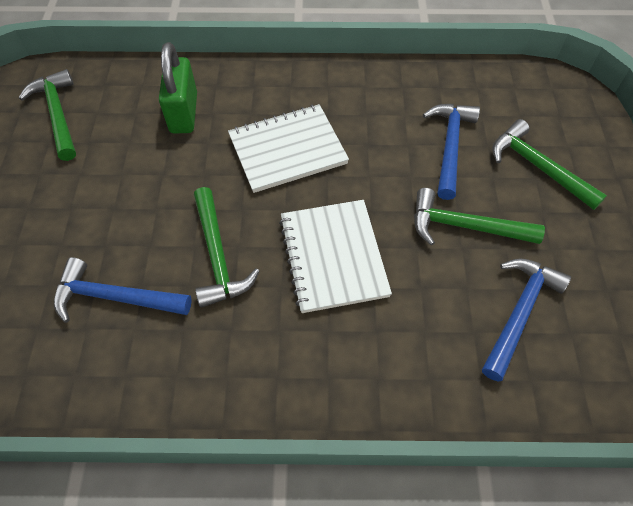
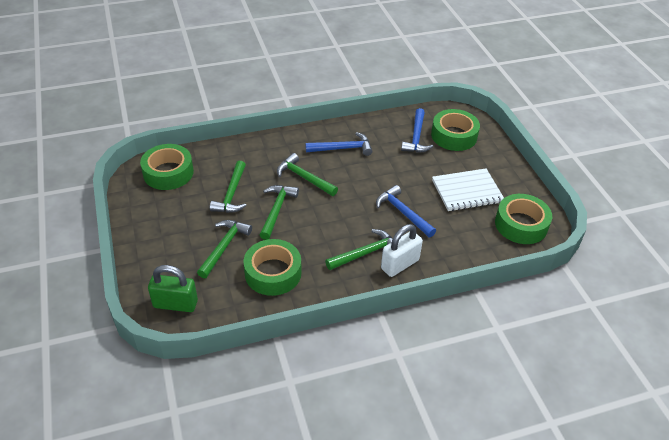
green hammer: [19,69,76,161] [194,187,260,308] [414,188,545,246] [492,119,607,210] = 4 -> [197,220,252,278] [210,161,247,213] [260,185,299,240] [277,153,338,196] [325,229,393,270] = 5
green tape: none = 0 -> [140,144,194,190] [243,239,301,296] [431,109,480,151] [495,194,552,244] = 4
white notebook: [228,104,349,193] [279,200,392,313] = 2 -> [432,168,504,211] = 1
white padlock: none = 0 -> [381,224,423,277] = 1

